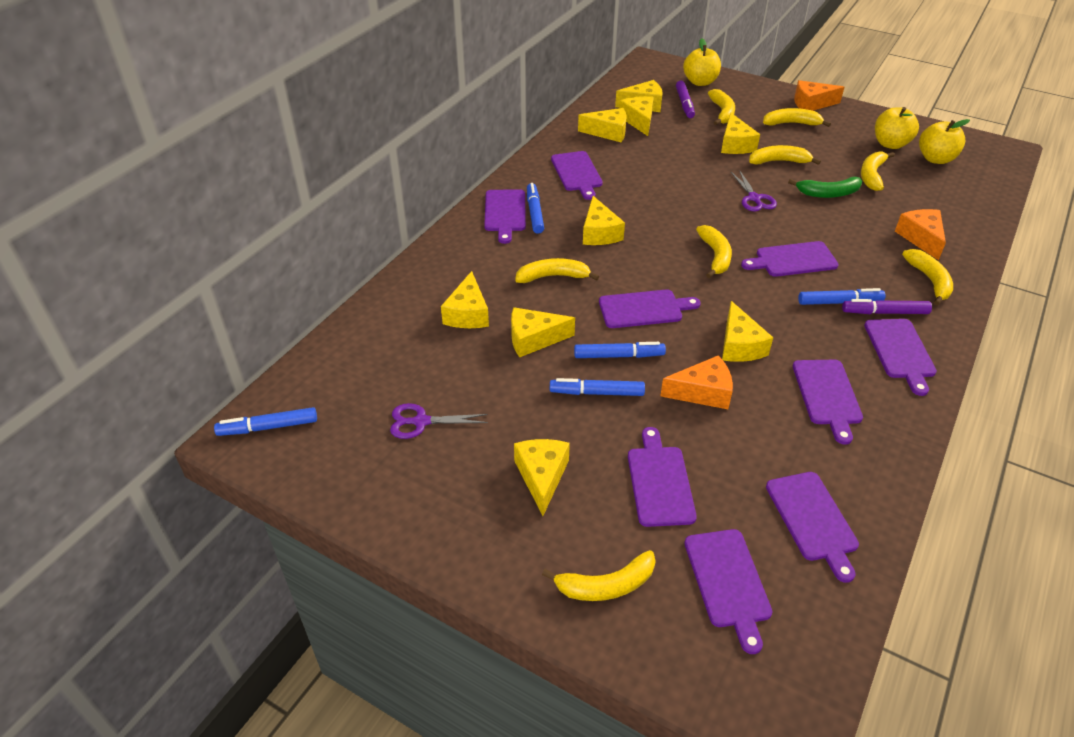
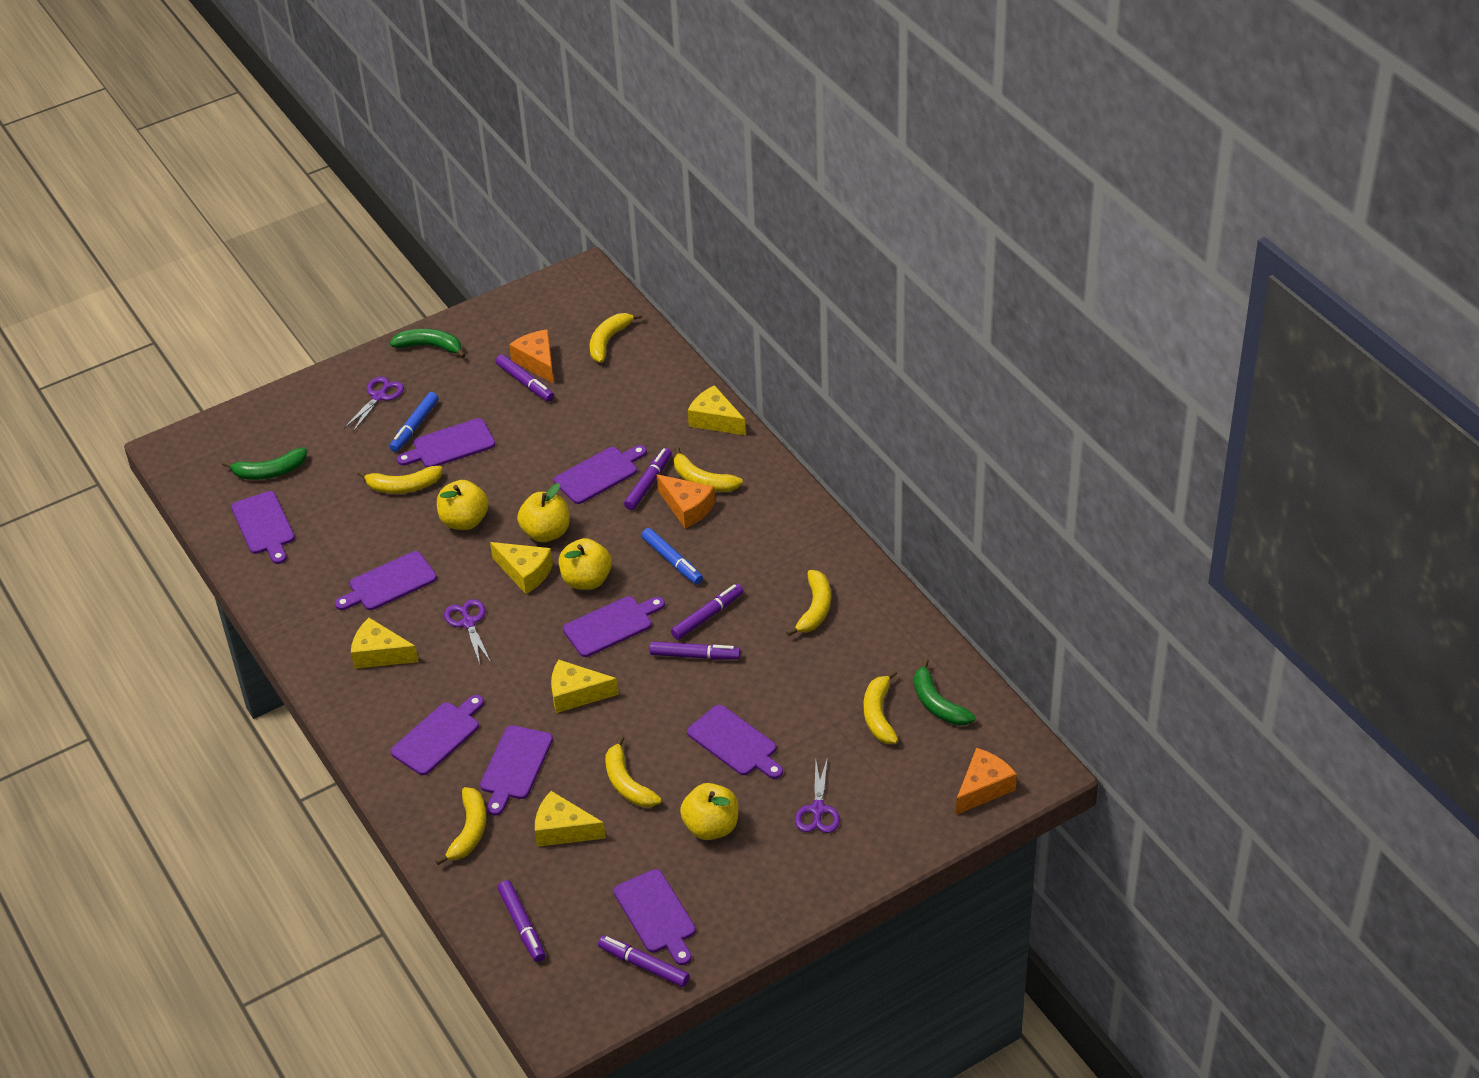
blue marker: [214,407,317,436] [527,183,544,234] [550,378,645,396] [574,342,666,358] [798,288,886,305] = 5 -> [389,392,439,452] [641,528,703,584] = 2
green banana: [788,177,862,198] = 1 -> [223,447,307,480] [390,329,466,358] [914,658,976,726] = 3
purple marker: [676,80,695,118] [842,299,932,314] = 2 -> [496,354,554,401] [498,880,545,962] [598,935,690,987] [624,448,672,510] [650,641,741,660] [671,584,743,640] = 6
purple scissors: [390,403,488,439] [731,170,777,211] = 2 -> [344,377,404,432] [444,599,491,664] [795,757,840,833] = 3
yellow apple: [683,38,721,86] [875,107,919,149] [919,119,970,164] = 3 -> [437,480,489,530] [517,483,570,542] [559,538,612,590] [680,783,738,840] = 4
yellow banana: [515,258,599,283] [542,550,656,601] [696,225,732,278] [708,89,735,125] [749,145,821,165] [763,108,831,127] [861,152,895,191] [902,249,953,306] = 8 -> [358,466,442,494] [435,787,486,865] [590,313,642,363] [605,736,661,807] [674,447,743,492] [786,570,831,637] [864,670,898,744] = 7
yellow cheese: [441,271,489,328] [511,307,575,357] [514,439,570,516] [578,108,626,142] [583,196,625,245] [615,80,663,112] [619,96,654,136] [721,113,760,154] [722,301,773,362] = 9 -> [351,618,419,669] [490,542,553,594] [535,791,606,847] [551,659,619,713] [688,385,746,435] = 5

